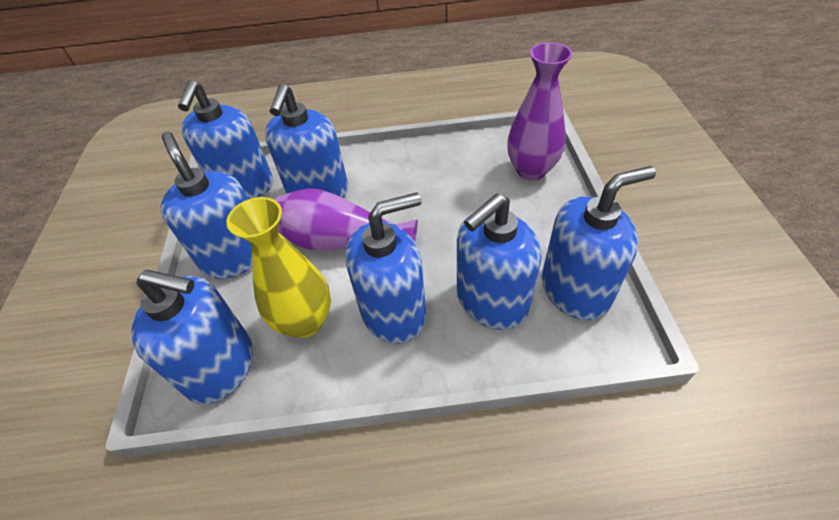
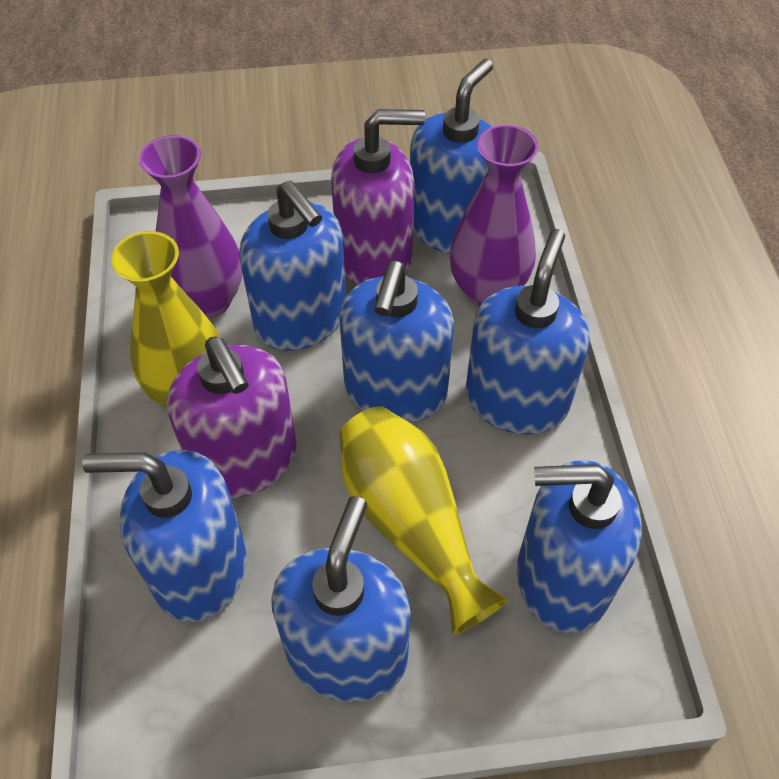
purple soap dispenser: none = 0 -> [167,337,297,498] [331,109,425,285] = 2
yellow vase: [226,197,331,338] = 1 -> [111,231,220,407] [340,406,509,635] = 2

